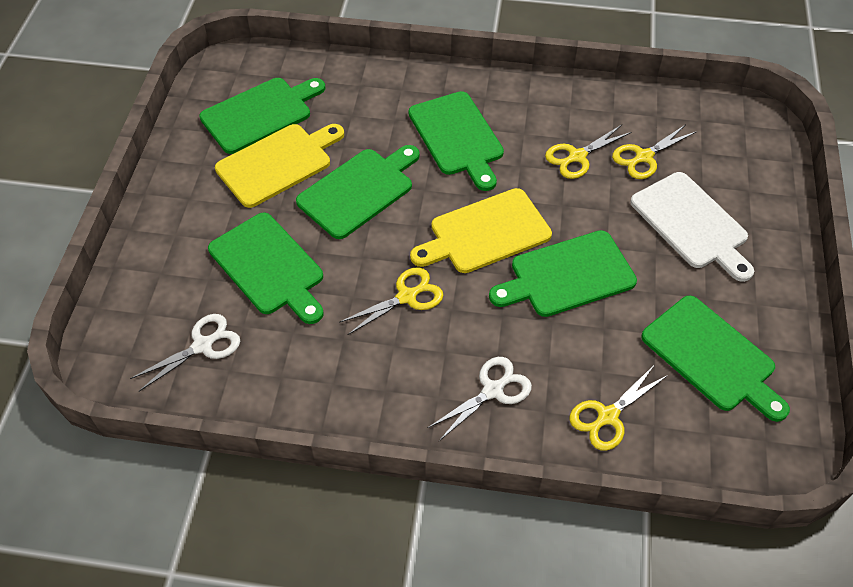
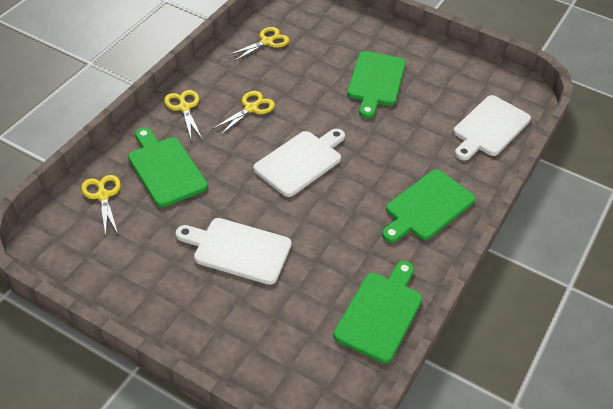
green cutting board: [199,78,325,154] [208,213,323,324] [296,145,420,239] [408,91,504,191] [489,230,637,317] [641,295,790,422] = 6 -> [128,128,208,207] [333,261,422,363] [347,51,406,118] [382,170,475,243] = 4
white cutting board: [630,172,754,282] = 1 -> [175,218,292,285] [253,129,345,197] [453,95,531,160] = 3
white scissors: [130,314,240,392] [428,357,532,441] = 2 -> none = 0
yellow cutting board: [215,124,344,208] [410,188,552,273] = 2 -> none = 0

